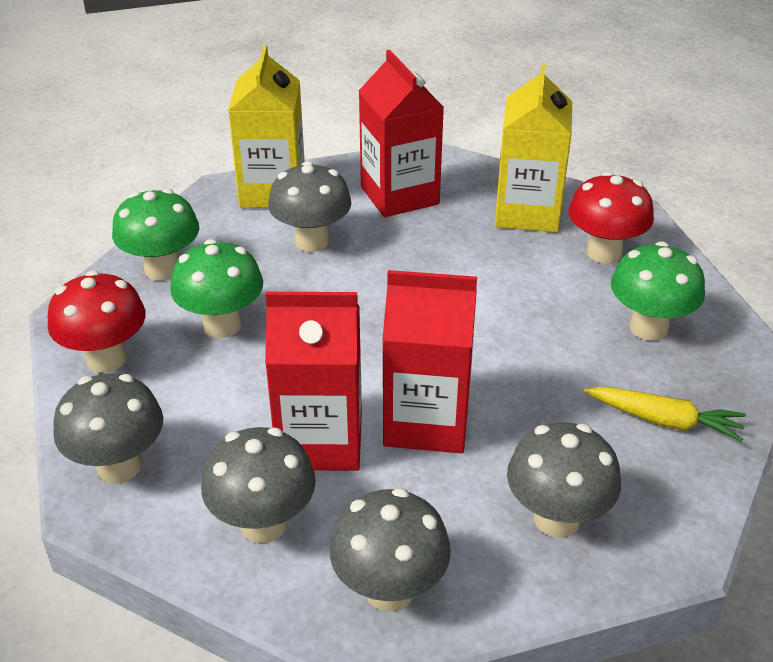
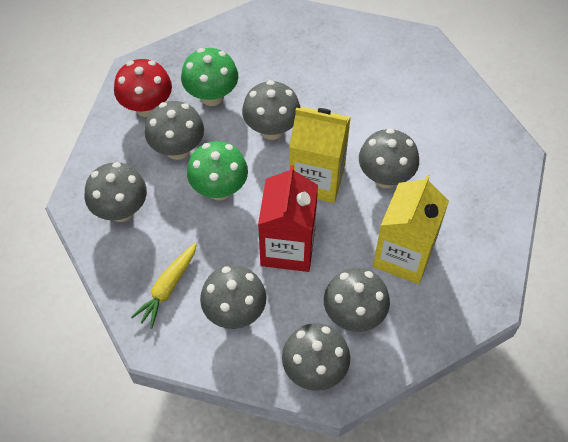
green mushroom: [112,189,200,281] [170,239,263,338] [611,241,705,341] = 3 -> [181,48,238,106] [187,141,248,201] = 2
grey mushroom: [53,373,163,484] [201,427,316,543] [268,161,351,252] [330,488,451,612] [507,422,621,538] = 5 -> [85,162,147,222] [145,101,204,160] [200,265,266,329] [242,80,301,140] [282,323,350,391] [324,268,390,332] [359,128,419,188] = 7
red carton: [265,292,362,471] [359,50,444,217] [382,270,477,453] = 3 -> [258,165,318,272] = 1
red mushroom: [48,271,146,373] [568,172,654,264] = 2 -> [114,59,172,117] = 1

